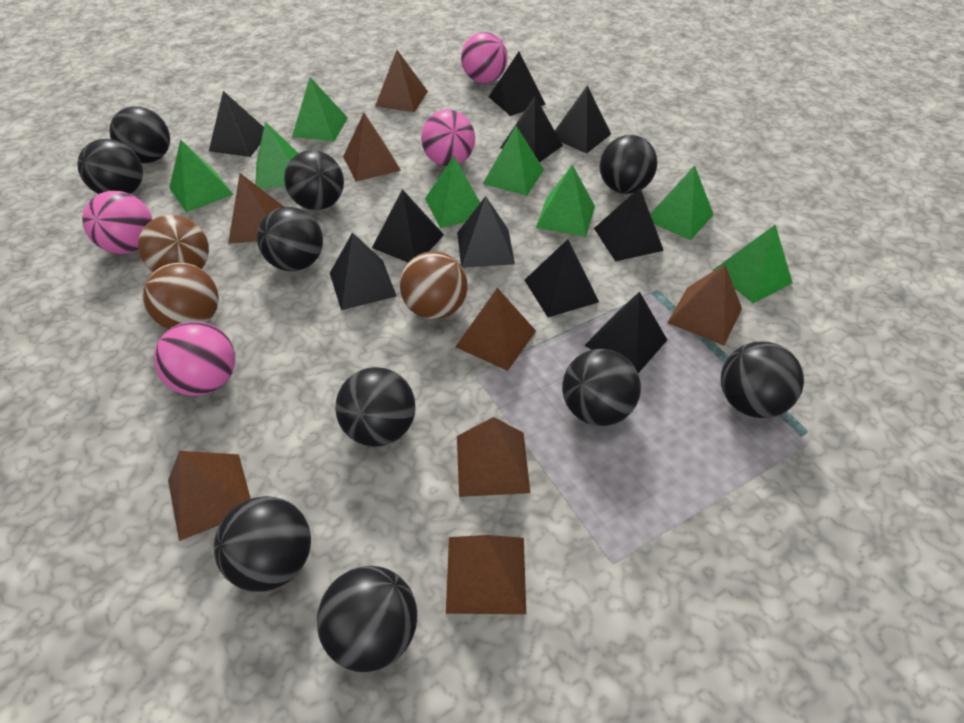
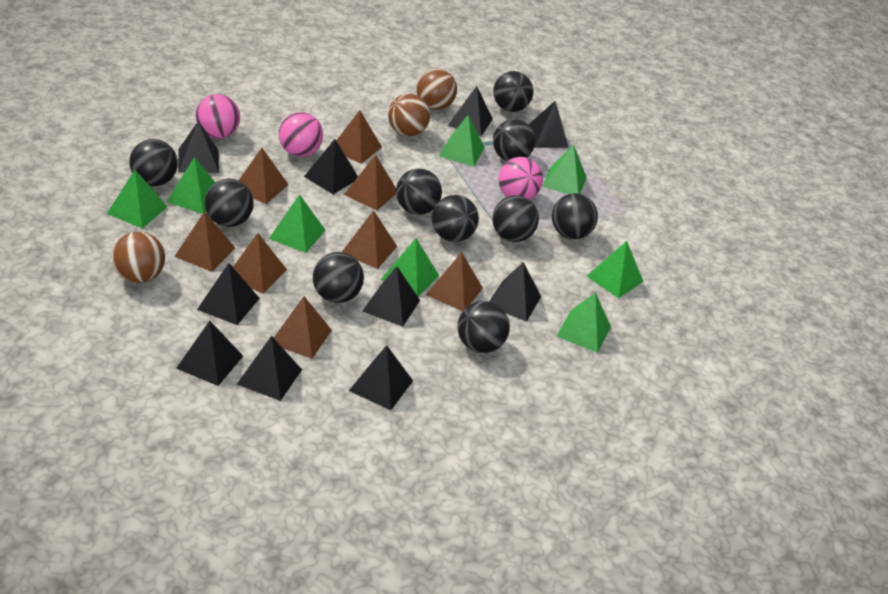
pink ball: [82,191,152,254] [154,321,235,396] [421,110,475,167] [461,32,508,83] = 4 -> [195,94,240,139] [279,112,323,157] [499,157,543,200] = 3

